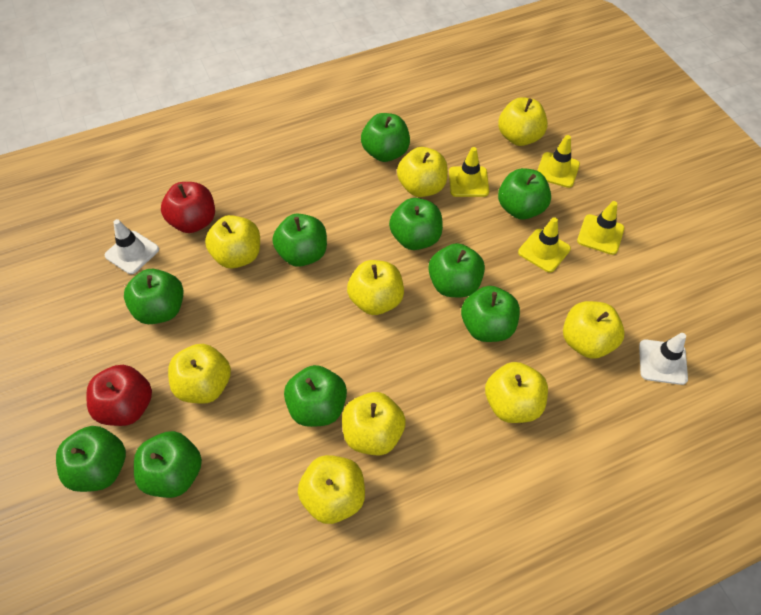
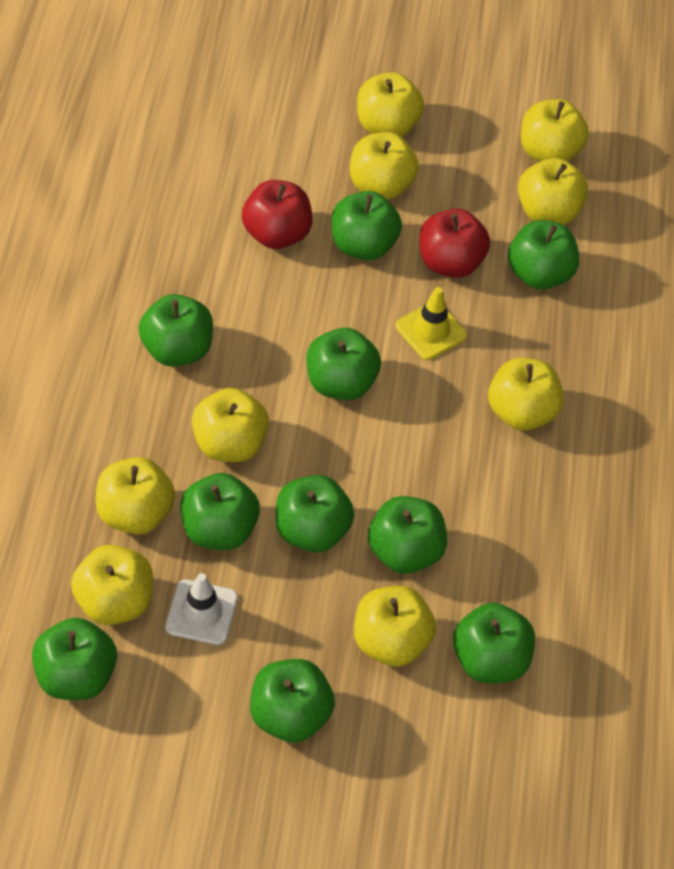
white traffic cone: [105,219,159,274] [639,333,688,385] = 2 -> [165,573,238,645] = 1
yellow traffic cone: [449,147,489,197] [518,217,571,273] [537,135,580,188] [577,201,624,255] = 4 -> [396,287,467,360] = 1

